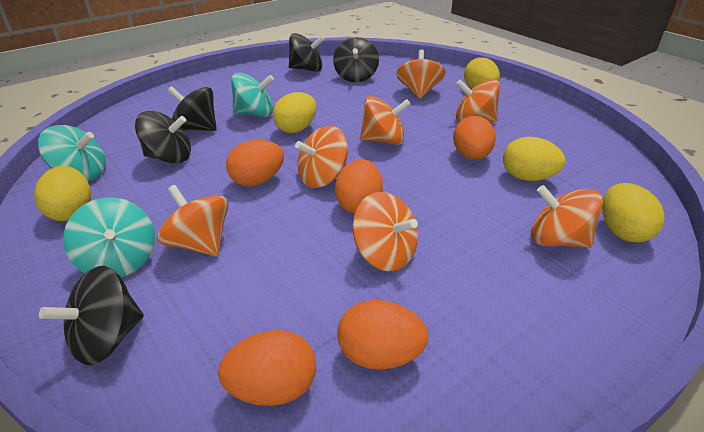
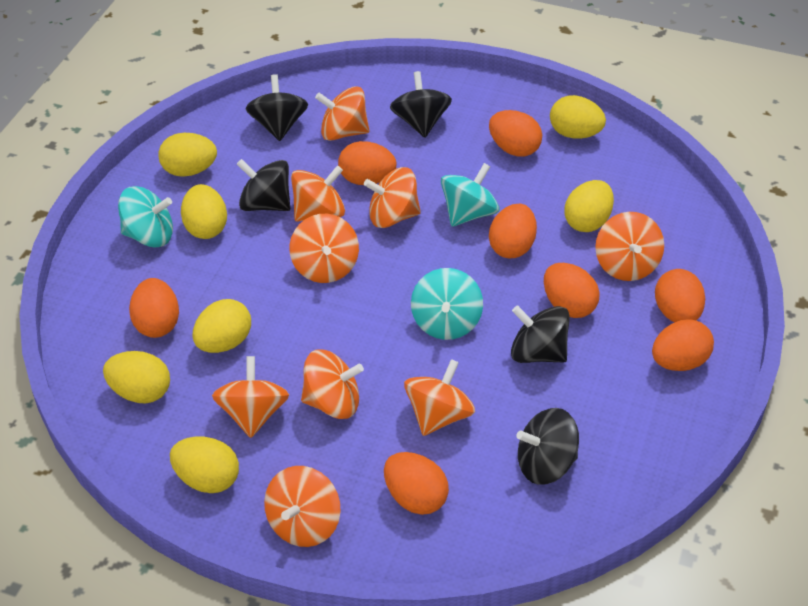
orange egg: [218,330,316,406] [226,140,284,187] [335,159,383,213] [338,300,428,370] [453,116,496,160] = 5 -> [129,278,179,338] [338,141,396,185] [384,452,449,515] [489,110,542,157] [489,204,537,258] [544,263,600,318] [652,319,714,371] [655,269,705,322] = 8
orange spinning top: [157,185,229,256] [295,126,348,188] [352,192,418,271] [360,96,411,145] [396,50,446,99] [456,79,500,122] [531,185,603,248] = 7 -> [212,356,289,438] [264,466,341,547] [289,214,359,283] [291,166,345,222] [301,349,364,419] [315,86,369,141] [364,167,421,228] [404,359,475,436] [595,212,664,281] = 9
yellow egg: [34,166,91,221] [273,92,317,133] [464,57,500,89] [503,137,565,181] [602,183,665,242] = 5 -> [103,351,170,404] [158,133,217,177] [170,437,239,493] [181,184,227,239] [192,299,251,353] [550,95,606,139] [564,180,614,232] = 7

